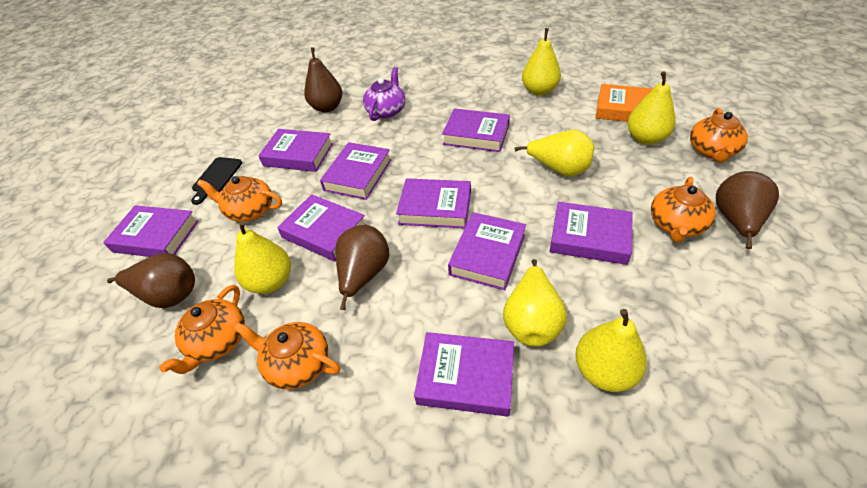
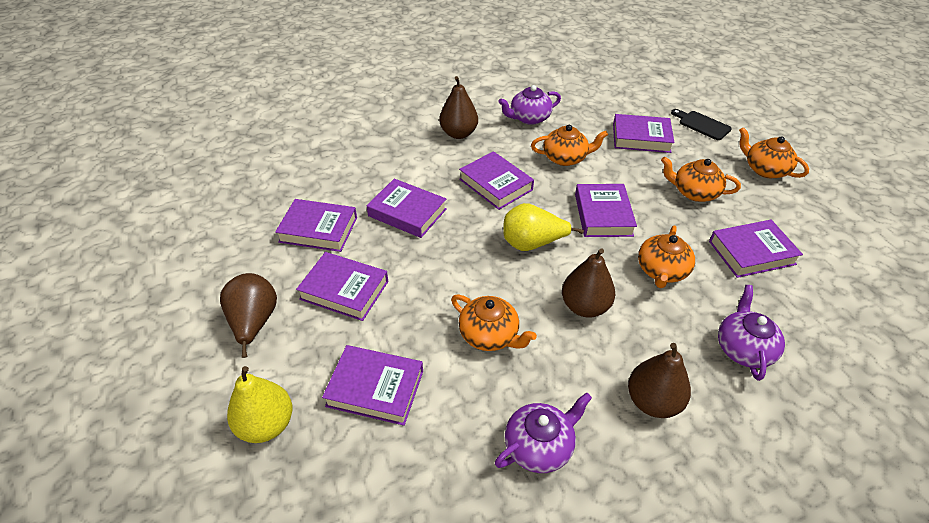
orange book: [596,84,653,122] = 1 -> none = 0
purple book: [103,205,199,257] [258,129,333,172] [277,194,366,262] [320,142,392,200] [396,178,471,229] [414,332,514,417] [442,108,510,152] [448,212,526,290] [550,202,633,265] = 9 -> [275,199,357,252] [296,252,388,321] [322,345,423,426] [367,179,447,238] [459,151,534,210] [575,184,637,237] [613,114,675,153] [709,220,803,278] = 8
purple teapot: [363,67,405,121] = 1 -> [495,392,592,473] [498,85,561,125] [718,285,785,381] = 3
yellow pear: [234,221,291,294] [503,259,567,347] [514,129,595,177] [522,28,561,96] [575,309,647,392] [627,71,675,145] = 6 -> [227,366,292,443] [503,203,584,251] = 2

